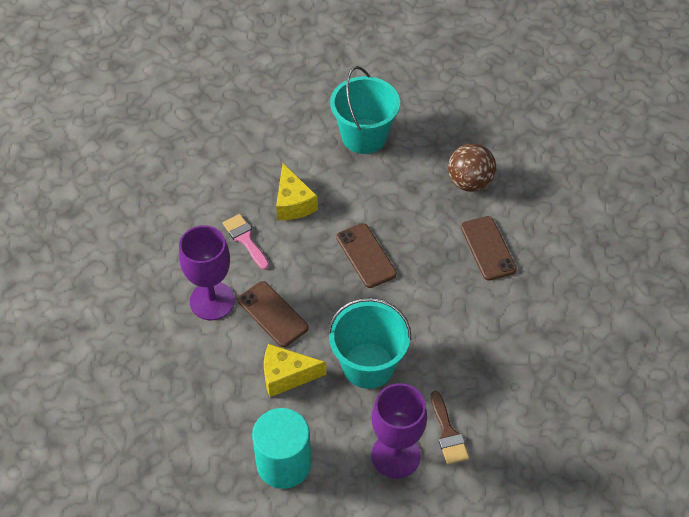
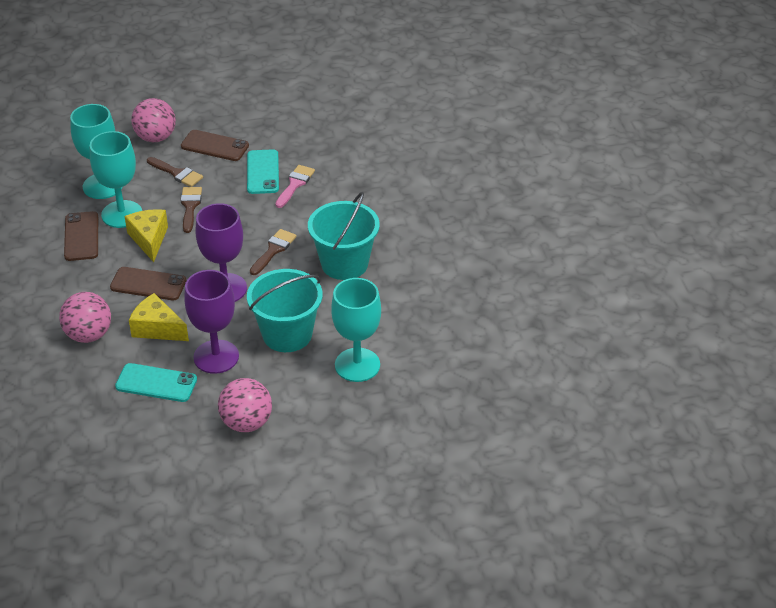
brown ball: [448,143,496,192] = 1 -> none = 0
brown brush: [431,391,469,464] = 1 -> [147,157,203,187] [181,187,202,233] [250,229,297,275] = 3
pink ball: none = 0 -> [59,292,111,343] [131,98,176,142] [218,378,272,432] = 3
turquoise cylinder: [252,408,311,489] = 1 -> none = 0
turquoise goblet: none = 0 -> [70,104,123,199] [90,131,142,228] [331,278,381,382] = 3
turquoise phone: none = 0 -> [115,363,197,402] [247,149,279,194] = 2

